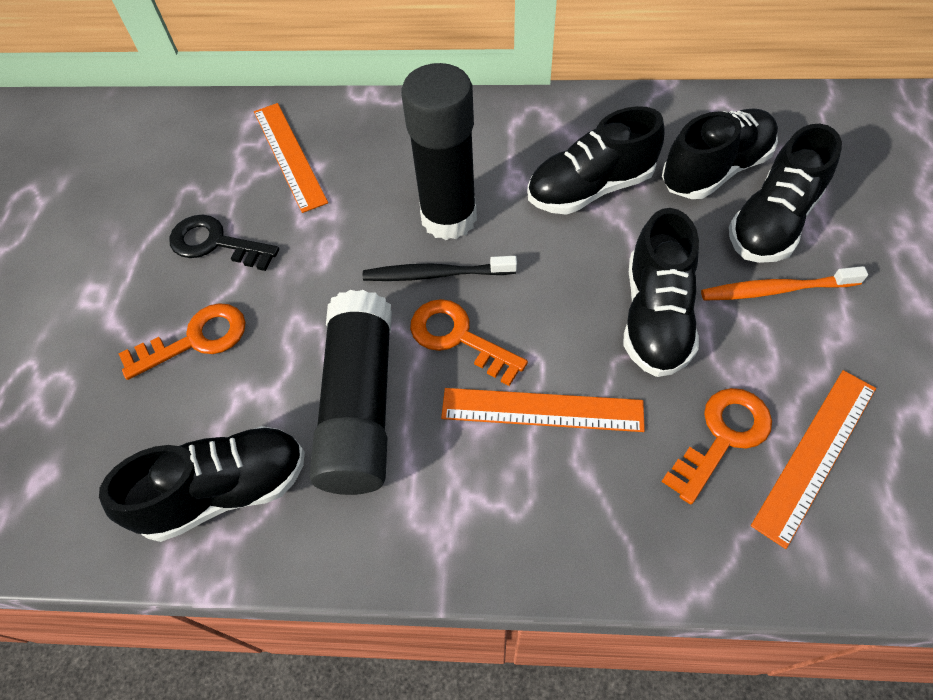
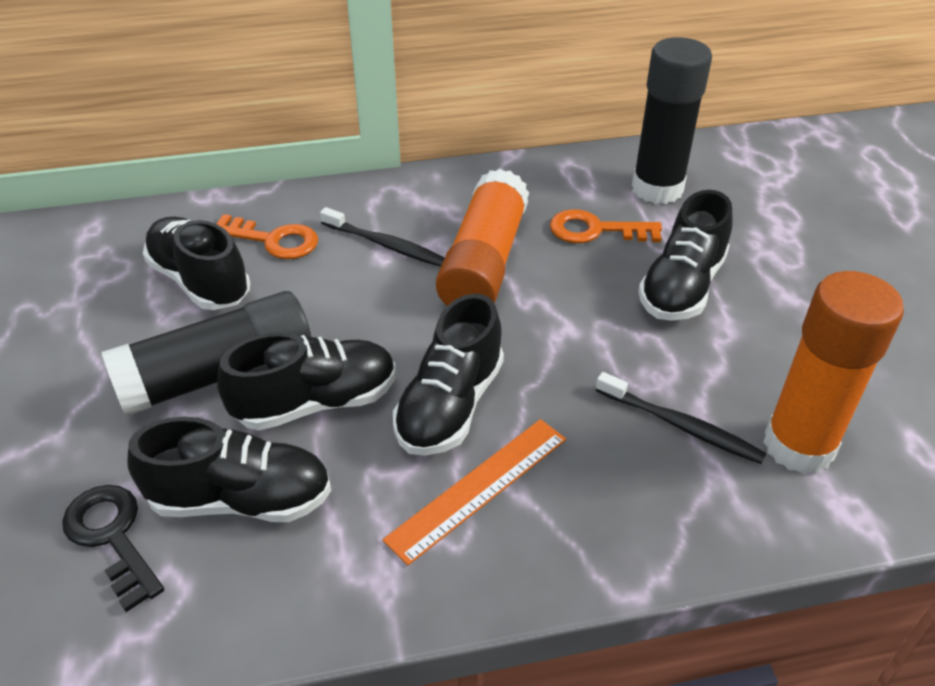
black toothbrush: [363,256,517,281] = 1 -> [320,207,445,267] [596,372,766,464] = 2
orange glue stick: none = 0 -> [436,169,529,306] [763,271,904,474] = 2
orange key: [119,303,246,380] [410,299,528,386] [661,388,772,505] = 3 -> [217,214,318,259] [550,209,662,243] = 2
orange ruler: [254,103,328,213] [441,388,645,432] [751,370,876,549] = 3 -> [383,419,566,565] = 1
orange toothbrush: [701,266,868,301] = 1 -> none = 0

